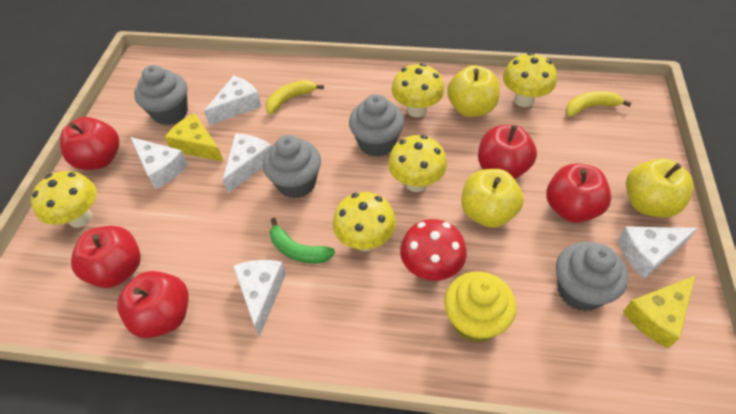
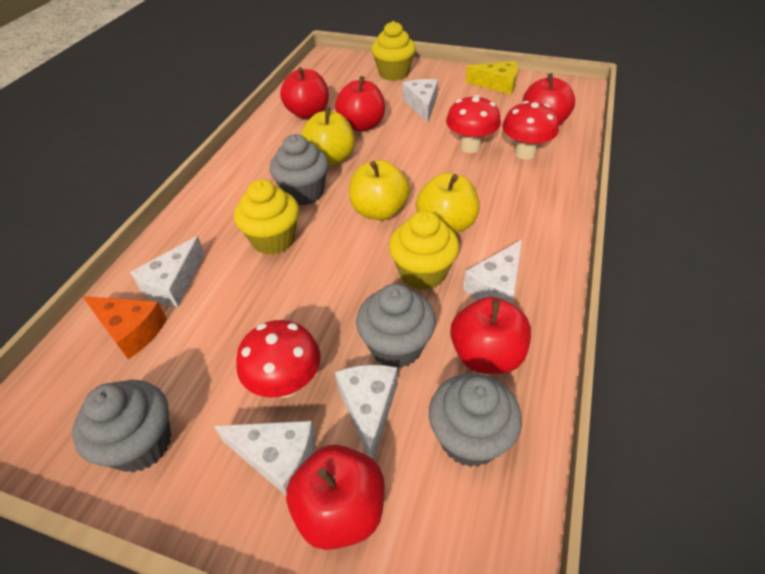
green banana: [270,218,335,264] = 1 -> none = 0
orange cheese: none = 0 -> [82,296,167,359] = 1
red mushroom: [400,219,467,281] = 1 -> [236,320,321,398] [446,95,501,153] [502,101,559,160] = 3
yellow banana: [266,80,324,114] [565,91,632,117] = 2 -> none = 0
yellow cheese: [165,113,224,162] [623,276,695,348] = 2 -> [466,61,518,95] = 1
yellow cupcake: [444,271,516,343] = 1 -> [234,179,299,255] [371,21,416,81] [389,211,459,290] = 3
yellow mushroom: [31,171,96,228] [332,192,396,251] [388,135,447,192] [392,63,444,117] [503,53,557,107] = 5 -> none = 0

